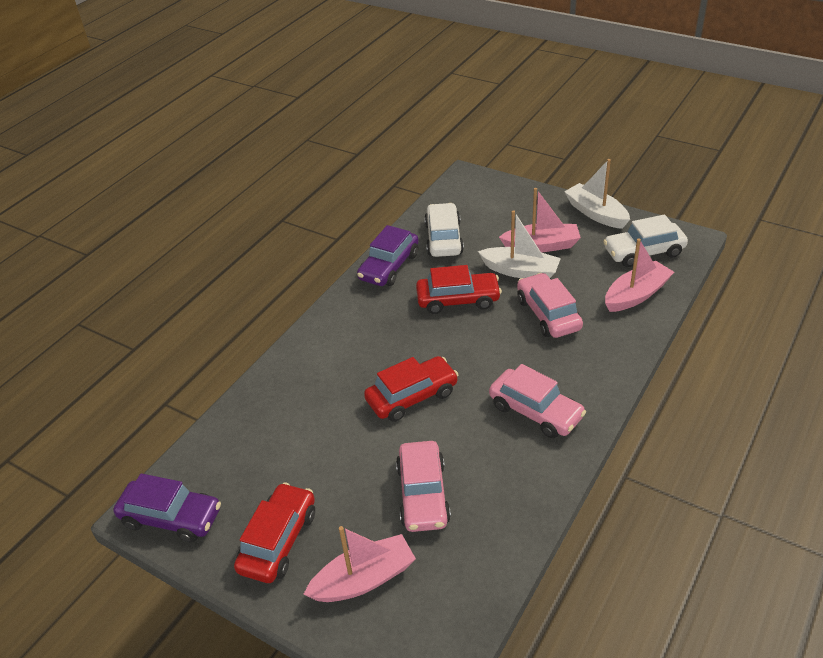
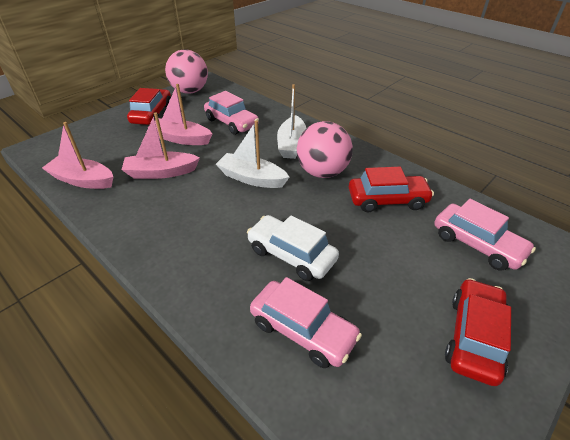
pink ball: none = 0 -> [165,49,208,94] [297,121,353,178] = 2
purple car: [113,473,221,543] [357,225,419,286] = 2 -> none = 0
white car: [424,203,464,257] [603,215,688,267] = 2 -> [247,215,339,281] = 1

